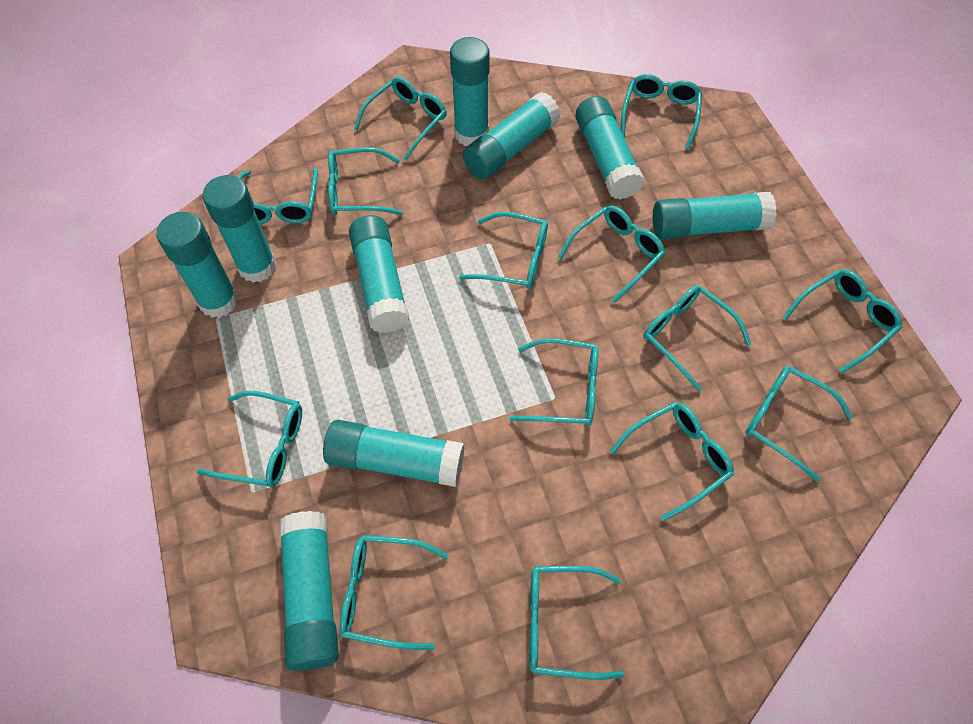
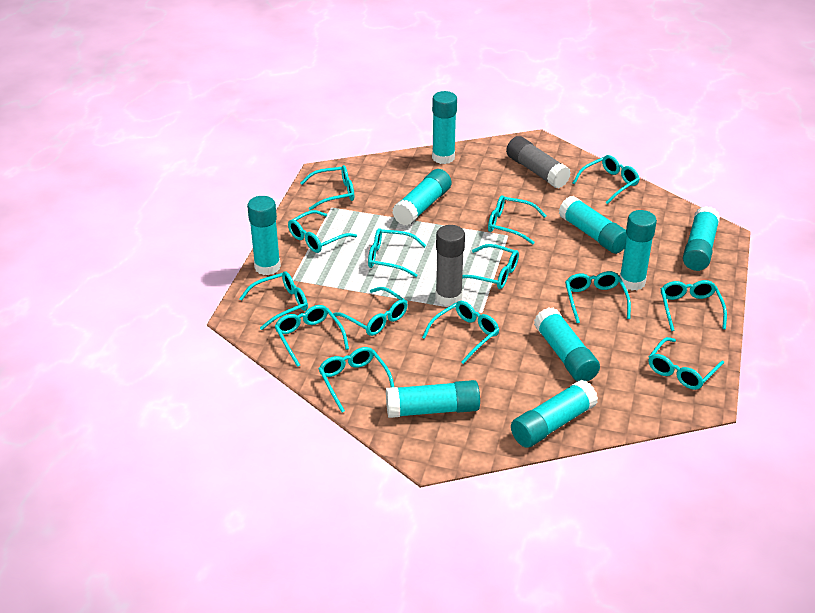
grey glue stick: none = 0 -> [435,225,465,306] [506,136,571,188] = 2

